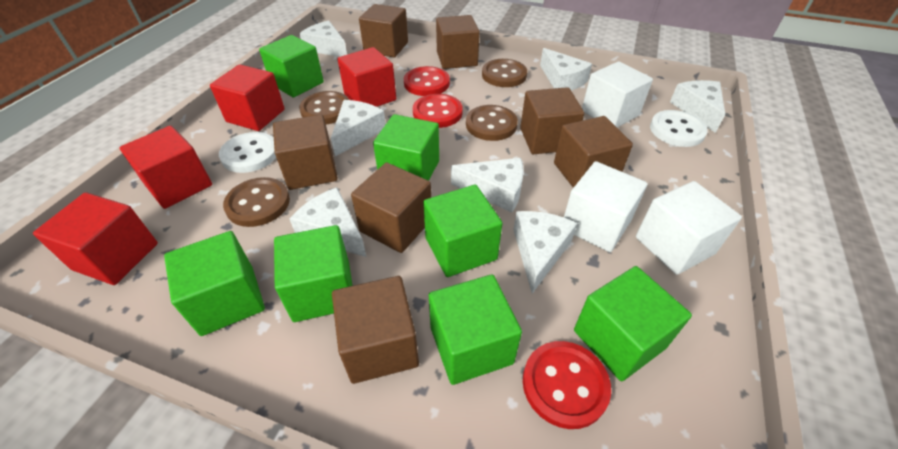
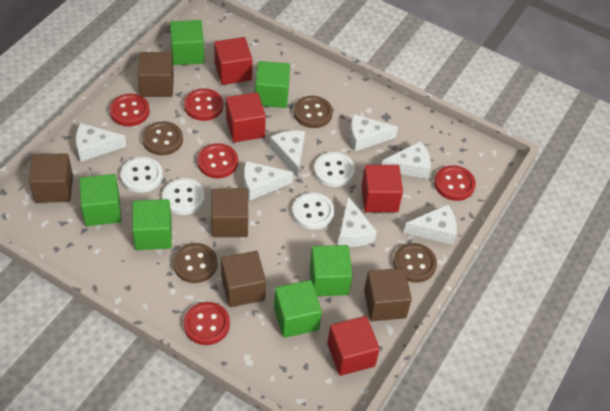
brown cube: [273,115,338,190] [332,276,419,384] [351,162,431,253] [359,4,408,57] [436,15,480,69] [520,87,584,154] [554,116,633,188] = 7 -> [29,154,73,203] [138,52,174,97] [211,188,248,237] [221,251,266,307] [364,268,412,321] = 5
green cube: [164,231,265,336] [259,35,324,97] [274,225,353,322] [373,114,439,181] [423,185,503,277] [429,275,522,385] [574,266,692,381] = 7 -> [79,174,122,226] [132,199,172,250] [170,20,204,65] [255,61,290,108] [274,280,322,338] [310,245,352,296] = 6
red button: [404,66,450,96] [413,94,463,128] [523,341,611,429] = 3 -> [109,94,150,126] [184,88,223,121] [184,302,230,345] [197,143,238,178] [434,165,476,201] = 5
white button: [219,132,276,173] [650,110,708,147] = 2 -> [121,157,163,193] [162,178,205,215] [292,192,335,230] [314,152,355,187] = 4
white cube: [564,161,648,252] [582,61,653,127] [636,181,742,275] = 3 -> none = 0

